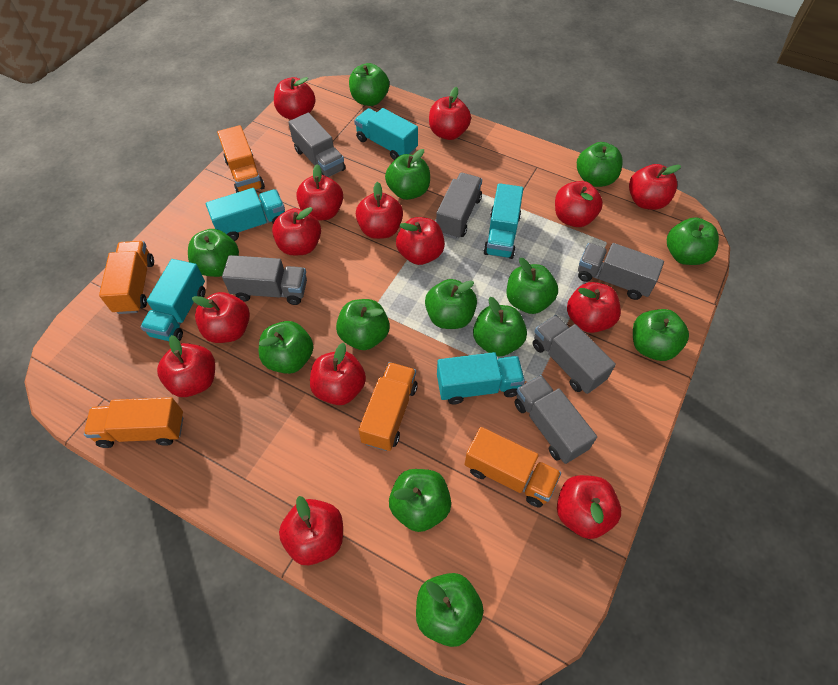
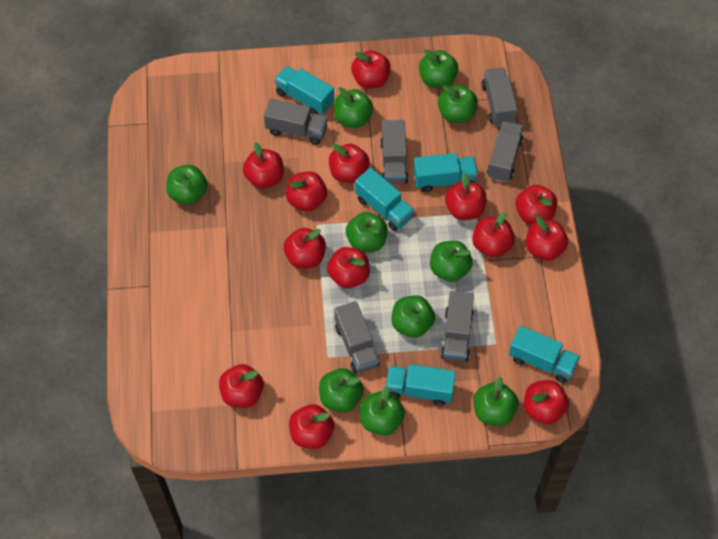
green apple: [188,229,239,277] [259,321,314,374] [336,299,390,350] [349,63,389,106] [385,149,430,200] [389,469,451,532] [416,573,484,647] [425,279,477,329] [473,297,527,357] [507,258,558,314] [577,142,623,187] [633,309,689,361] [667,217,719,265] = 13 -> [166,165,208,205] [319,368,364,412] [334,87,374,128] [346,212,388,253] [360,386,405,435] [392,295,435,338] [419,49,458,88] [430,241,473,282] [438,84,478,123] [473,377,518,426] = 10
orange truck: [84,397,183,448] [99,241,154,314] [217,125,265,193] [359,362,418,451] [464,427,561,507] = 5 -> none = 0
red apple: [157,335,215,397] [192,292,250,343] [272,207,321,255] [274,77,315,120] [279,496,343,565] [296,164,343,220] [310,343,366,405] [356,182,403,239] [396,217,445,265] [429,87,471,140] [555,181,603,227] [557,475,621,539] [567,282,621,333] [629,164,681,210] = 14 -> [219,364,264,408] [243,143,284,189] [284,228,326,269] [286,171,327,212] [289,404,334,449] [327,247,370,289] [329,144,369,183] [351,50,391,88] [445,173,487,220] [472,212,515,258] [516,185,557,225] [524,380,569,424] [526,216,568,261] = 13

